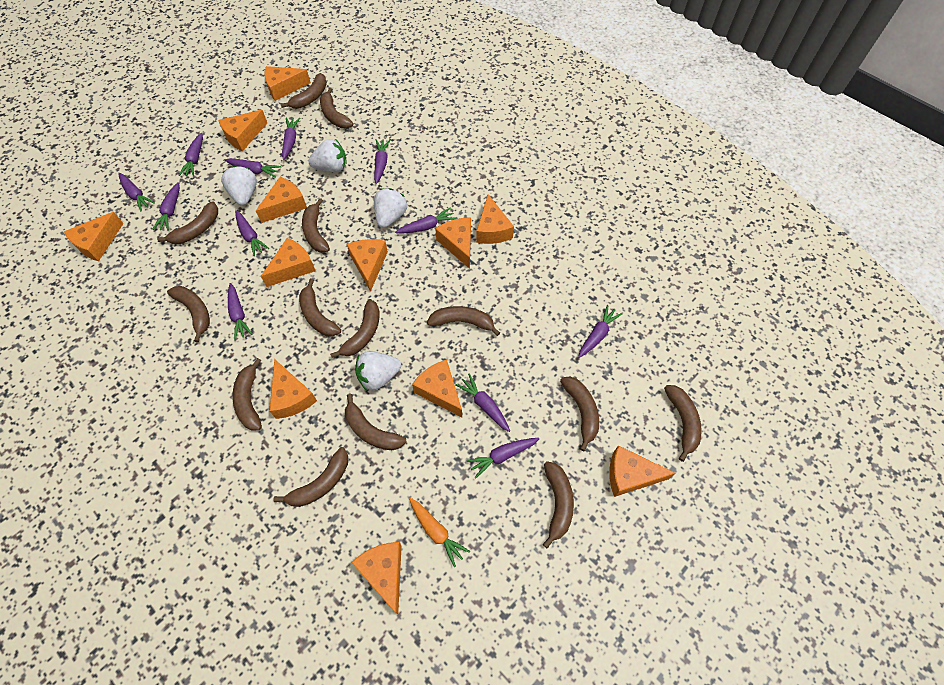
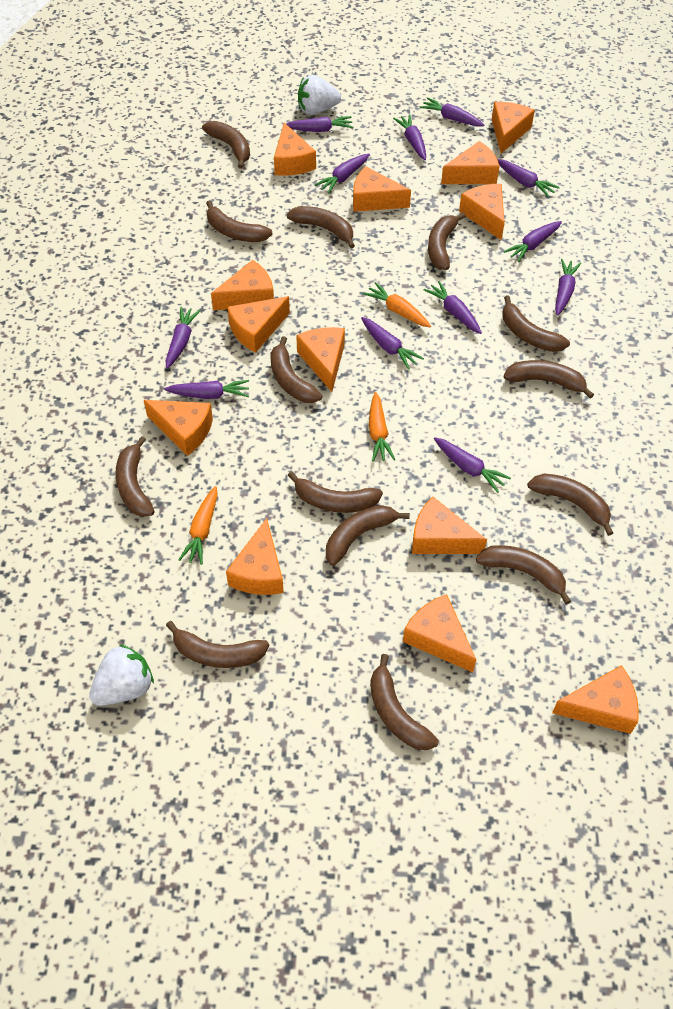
orange carrot: [409,498,470,567] = 1 -> [179,486,218,565] [363,282,431,328] [369,392,395,462] = 3
orange cheese: [64,212,124,261] [218,110,267,152] [256,177,307,223] [261,238,315,287] [264,66,311,101] [269,359,317,419] [347,239,388,292] [351,542,402,614] [412,360,462,417] [435,217,471,269] [476,194,514,244] [609,445,676,497] = 12 -> [144,400,213,456] [211,260,274,310] [226,518,284,595] [227,296,290,353] [274,123,316,176] [296,327,345,392] [353,166,411,212] [403,594,476,672] [412,497,487,554] [441,141,500,184] [459,184,505,240] [492,102,535,153] [552,665,639,734] = 13
white strawberry: [221,166,257,206] [308,139,347,172] [355,351,401,391] [374,188,408,228] = 4 -> [89,644,154,706] [298,75,341,115] = 2

